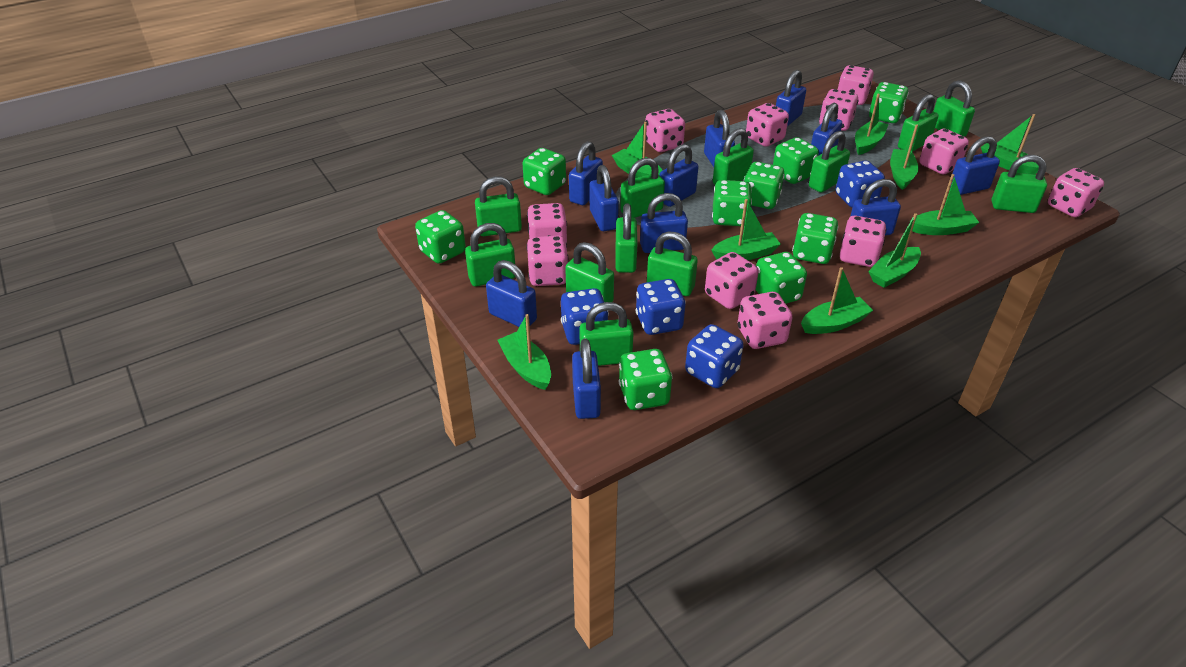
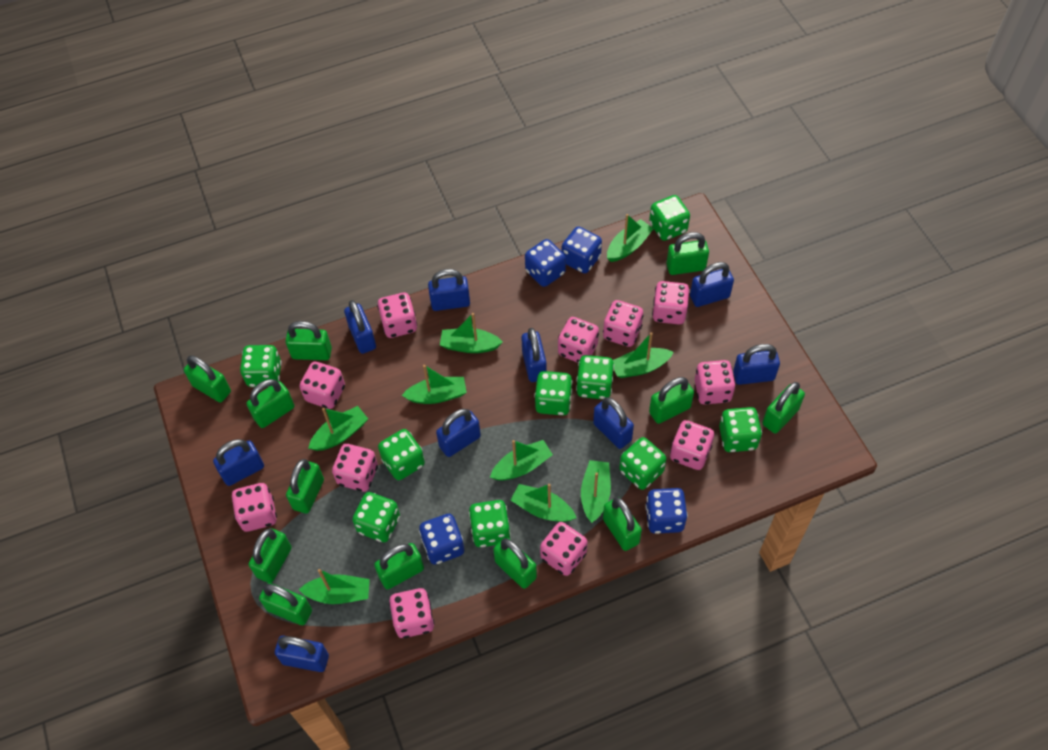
blue padlock: [486,260,537,327] [569,141,603,205] [572,339,601,419] [590,165,619,231] [640,193,688,253] [659,144,698,207] [704,110,735,167] [776,70,806,127] [811,103,842,156] [850,179,901,235] [950,136,1000,195] = 11 -> [213,439,264,486] [275,636,329,672] [344,300,376,354] [428,269,470,311] [436,409,481,457] [521,328,547,382] [593,397,634,449] [690,262,734,307] [733,344,780,385] = 9

